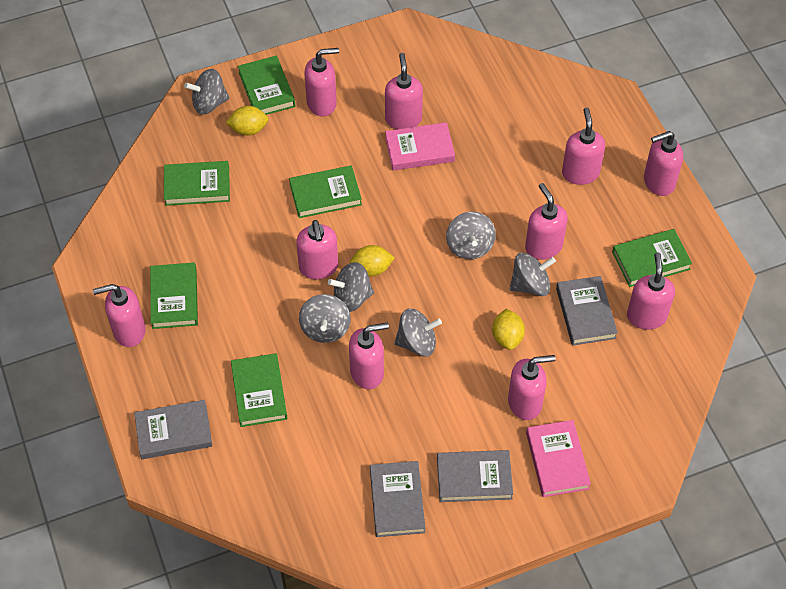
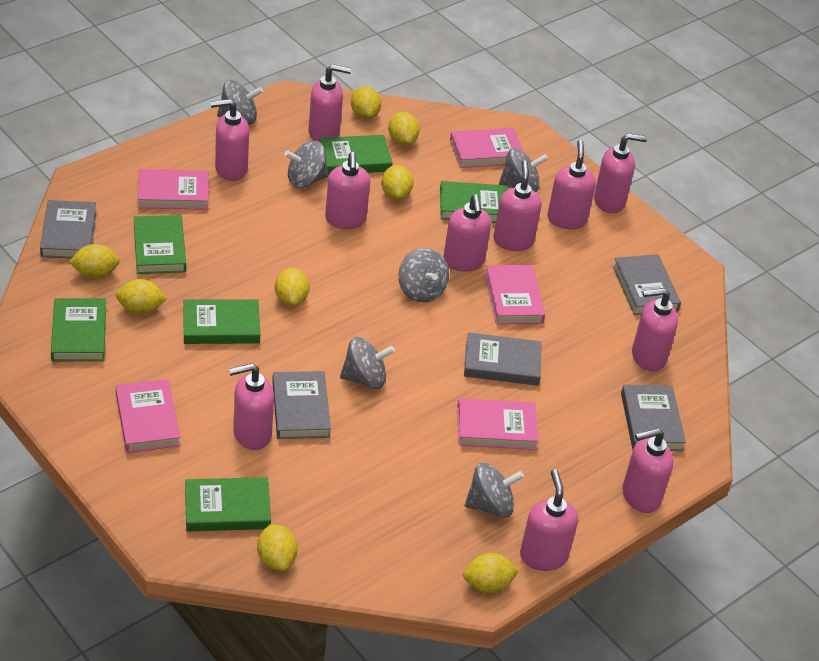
grey book: [134,400,212,459] [370,461,425,537] [437,450,513,502] [556,276,618,346] = 4 -> [40,200,96,258] [272,371,331,439] [464,332,542,386] [613,254,681,315] [621,385,686,451] = 5
pink book: [385,122,455,171] [526,420,591,497] = 2 -> [116,379,180,453] [137,169,209,210] [450,128,524,168] [457,398,538,450] [485,265,545,324] = 5
pink soap dispenser: [93,284,146,347] [296,220,338,279] [304,48,339,117] [349,322,389,389] [385,53,423,129] [508,355,556,420] [525,183,568,260] [562,107,605,185] [627,252,675,330] [644,131,683,196] = 10 -> [210,99,249,181] [229,363,274,450] [309,64,351,142] [325,152,370,229] [443,194,491,272] [493,160,542,251] [520,469,578,571] [547,140,596,229] [594,133,647,213] [622,428,673,513] [632,288,678,371] = 11
yellow lemon: [226,106,269,136] [350,245,395,276] [492,309,525,350] = 3 -> [69,244,120,279] [116,279,167,314] [257,524,298,571] [275,268,309,306] [351,86,381,119] [381,165,414,200] [388,112,420,145] [463,553,520,593] = 8

